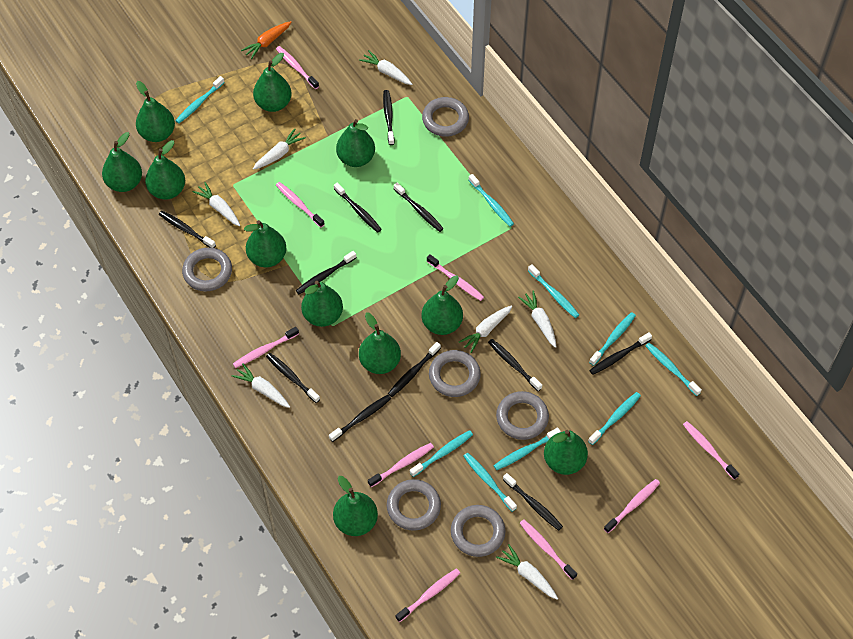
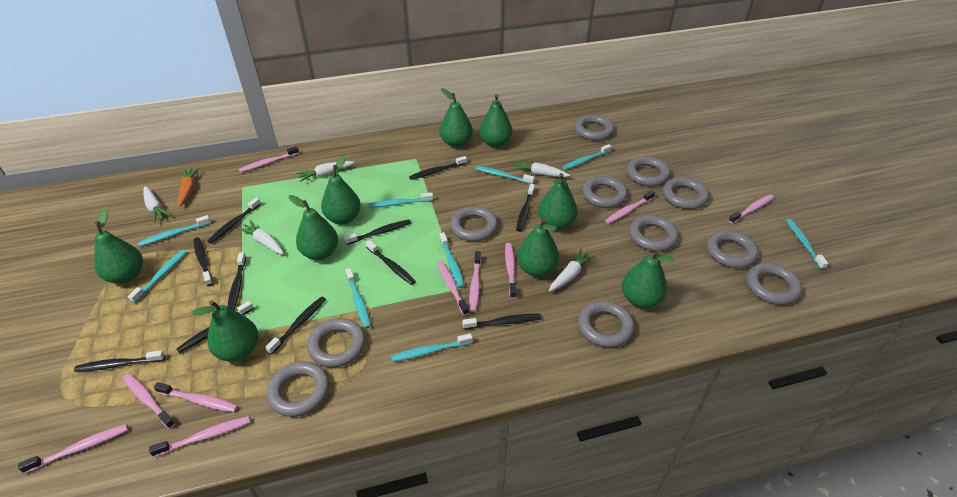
green pear: [102,132,142,192] [136,81,175,142] [145,140,185,200] [244,220,286,267] [253,53,292,112] [301,281,343,327] [333,476,378,536] [336,119,375,167] [359,312,401,374] [422,275,463,335] [544,430,588,475] = 11 -> [94,209,143,284] [191,300,259,362] [288,195,338,260] [321,156,361,224] [439,88,473,148] [479,95,513,148] [517,218,559,277] [538,173,578,230] [622,249,674,308] = 9
grey ring: [182,247,232,291] [387,479,441,531] [422,97,469,137] [429,350,481,397] [451,505,505,557] [496,391,549,440] = 6 -> [267,361,329,417] [307,318,365,368] [450,206,498,241] [574,114,614,141] [578,301,634,348] [582,176,627,208] [626,156,670,186] [629,215,678,251] [663,177,709,209] [707,230,759,268] [746,263,802,305] = 11
pink toothbrush: [233,327,299,368] [276,46,319,89] [276,182,325,228] [368,443,434,487] [395,568,460,622] [427,254,484,301] [520,520,577,580] [604,479,660,533] [683,421,739,480] = 9 -> [18,424,128,474] [123,373,175,429] [149,416,250,457] [154,382,238,412] [239,146,299,172] [437,261,469,316] [469,251,481,312] [505,243,517,299] [605,190,655,224] [728,195,774,224] = 10
white carrot: [192,182,240,226] [232,363,290,408] [253,128,306,170] [359,50,412,85] [459,306,512,353] [496,544,558,600] [518,291,556,348] = 7 -> [143,187,171,223] [237,220,284,254] [296,161,354,182] [512,160,570,177] [549,249,596,292] = 5

